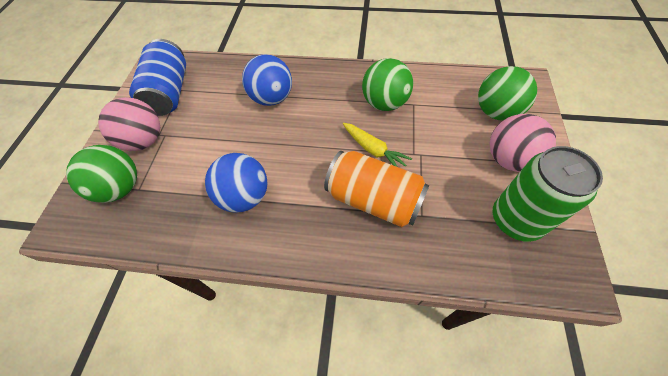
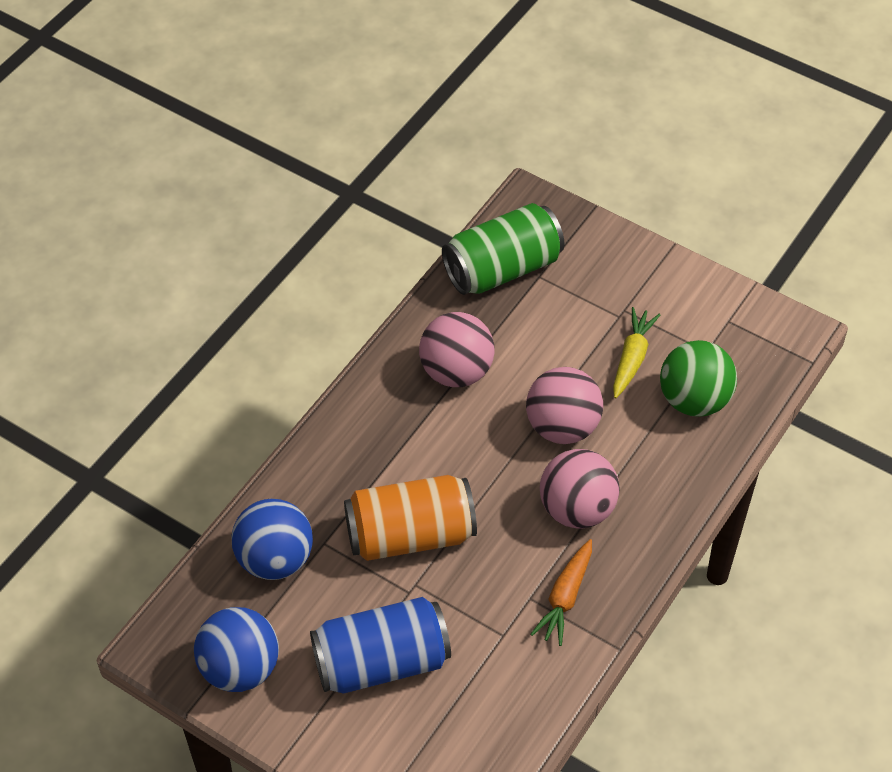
green ball: [66,145,137,203] [362,58,413,111] [478,66,537,121] = 3 -> [660,340,737,417] = 1
orange carrot: none = 0 -> [530,539,592,646] = 1
pink ball: [98,97,160,151] [490,114,556,172] = 2 -> [419,312,495,387] [526,367,603,444] [540,449,620,529] = 3

